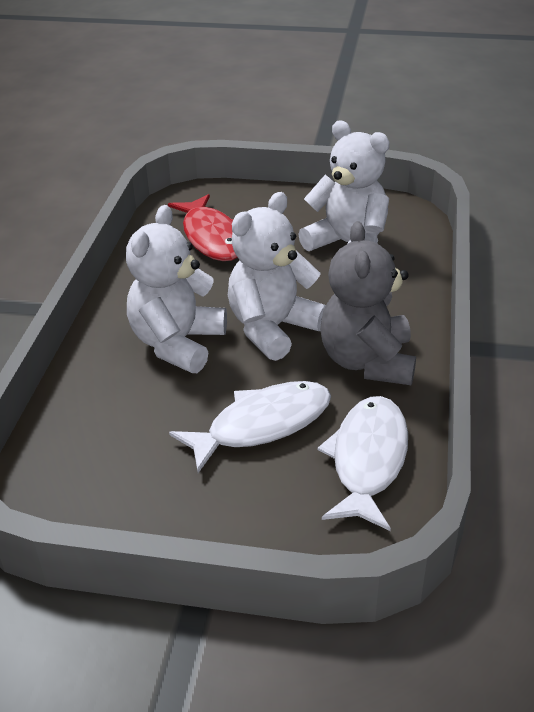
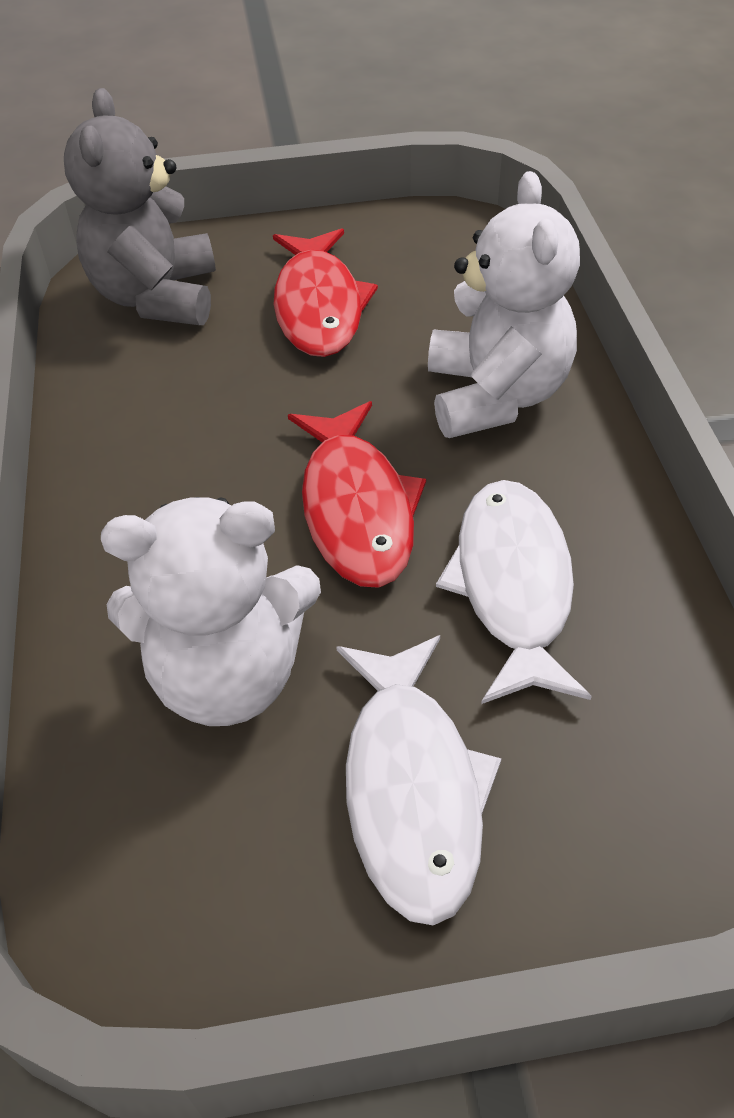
red fish: [168,194,238,261] = 1 -> [273,228,378,357] [288,401,426,588] = 2
white teddy bear: [126,205,227,373] [228,192,326,361] [298,121,390,251] = 3 -> [101,497,321,726] [428,171,580,438] = 2

